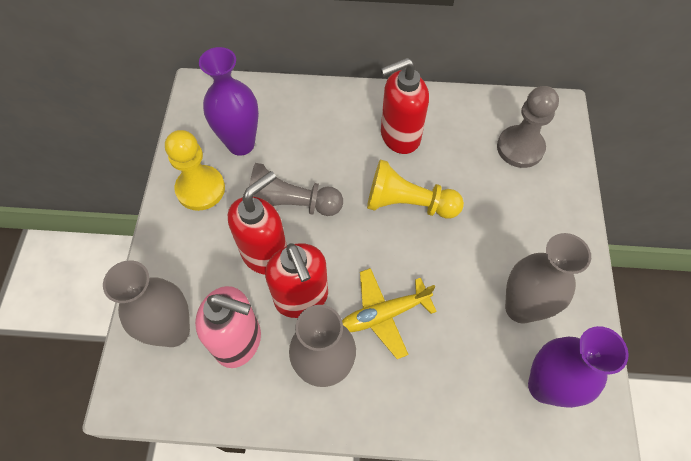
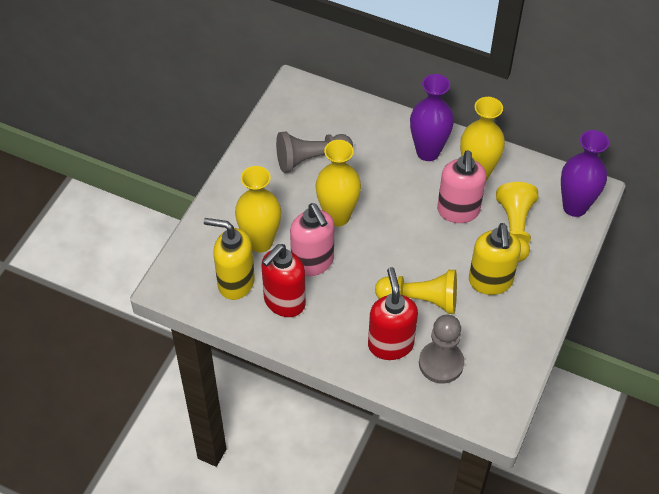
grey vase: [103,260,190,347] [289,305,356,387] [505,233,591,324] = 3 -> none = 0
pink soap dispenser: [195,286,261,368] = 1 -> [290,203,334,276] [437,150,486,223] = 2
red soap dispenser: [228,171,287,275] [265,243,328,318] [380,58,429,154] = 3 -> [261,244,306,317] [368,267,418,360] = 2
yellow plane: [342,268,437,359] = 1 -> none = 0
yellow soap dispenser: none = 0 -> [204,218,255,300] [469,223,521,295] = 2
yellow vase: none = 0 -> [235,166,281,253] [316,140,361,227] [460,97,505,181] = 3

